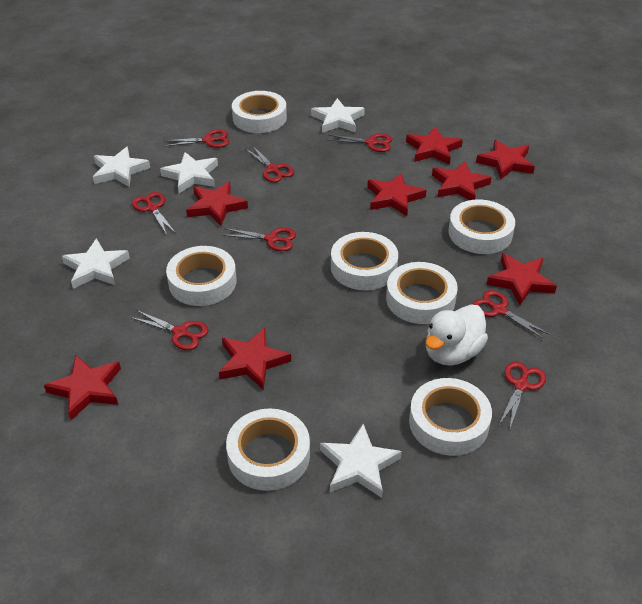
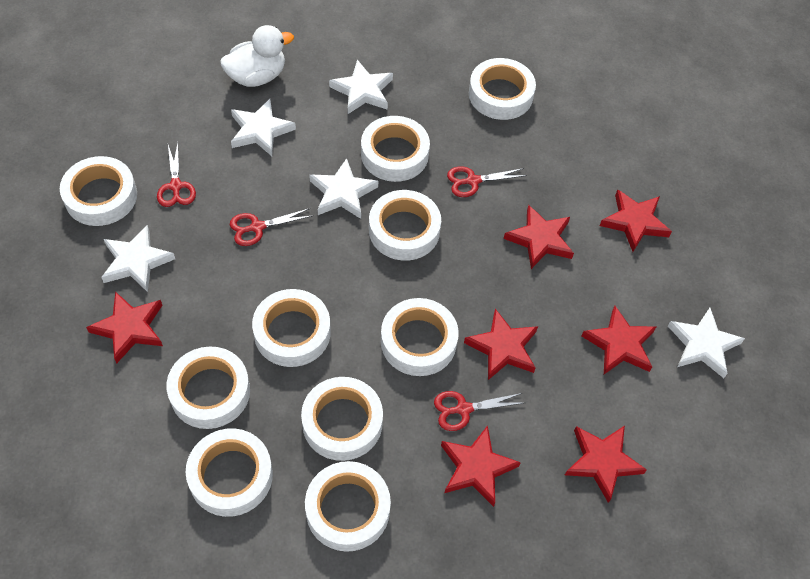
red scissors: [130,310,208,350] [132,192,175,235] [164,129,229,148] [222,228,296,251] [246,145,294,182] [327,133,392,152] [472,290,550,340] [499,361,546,431] = 8 -> [157,142,196,207] [230,208,312,246] [434,391,523,431] [447,166,527,197] = 4
red star: [44,355,121,420] [186,182,248,226] [219,328,291,390] [367,173,426,216] [406,126,463,165] [432,161,492,200] [476,139,535,180] [486,253,557,305] = 8 -> [86,292,163,363] [441,425,521,507] [464,309,538,380] [504,205,574,269] [565,426,647,503] [582,306,657,374] [600,189,672,252] = 7
white tape: [166,246,237,306] [226,408,310,491] [232,91,287,133] [331,232,398,290] [386,262,458,324] [409,378,492,456] [448,200,515,254] = 7 -> [60,156,137,226] [166,346,250,429] [186,429,273,517] [252,289,331,367] [301,377,383,461] [305,461,391,552] [361,116,430,182] [369,190,441,261] [381,298,459,376] [469,58,536,120] = 10

